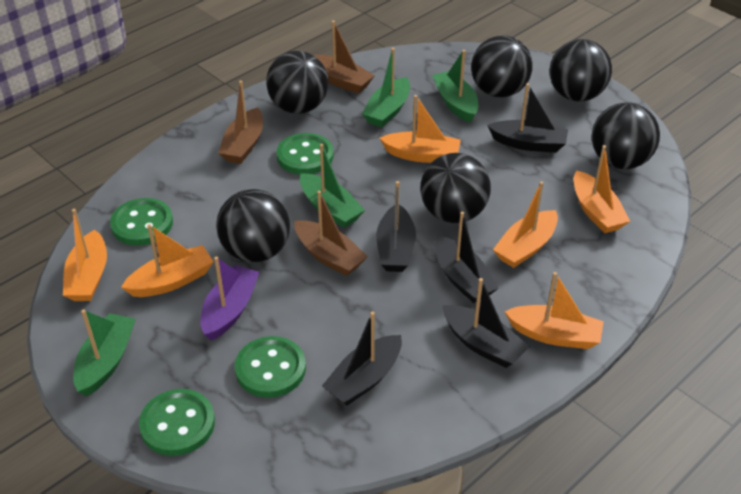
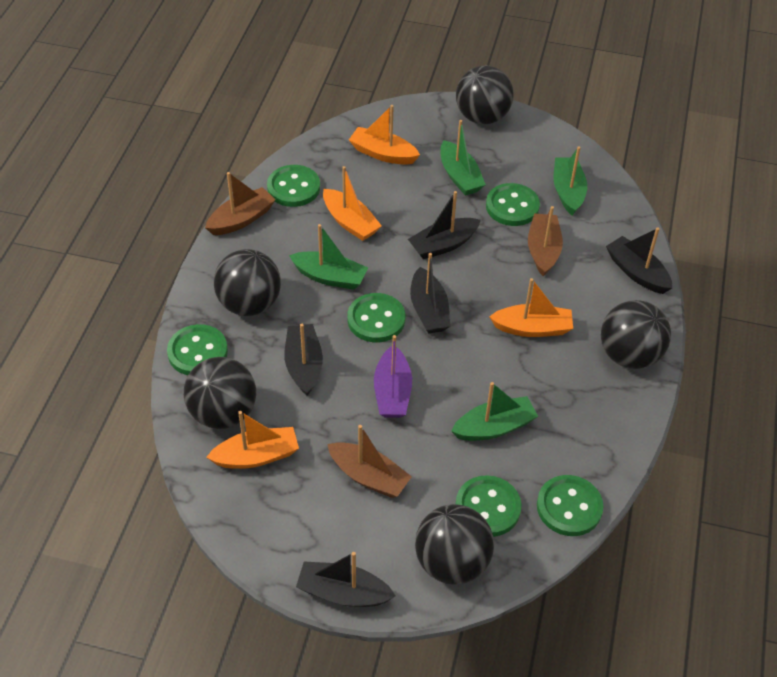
black ball: [216,189,290,263] [266,51,328,114] [420,153,491,223] [471,35,533,97] [550,39,612,102] [592,102,660,169] = 6 -> [184,357,256,429] [213,249,281,316] [415,504,494,585] [456,65,514,125] [601,300,671,369] = 5
green button: [110,198,173,246] [139,389,215,456] [235,336,306,398] [276,133,334,175] = 4 -> [167,324,228,375] [267,165,320,207] [347,293,405,342] [456,475,521,537] [486,183,540,226] [537,475,603,536] = 6
orange boat: [63,209,107,301] [121,224,214,297] [379,95,461,163] [493,181,558,268] [504,272,604,349] [574,145,630,233] = 6 -> [206,411,299,469] [323,166,382,241] [349,105,420,165] [489,278,573,337] = 4

